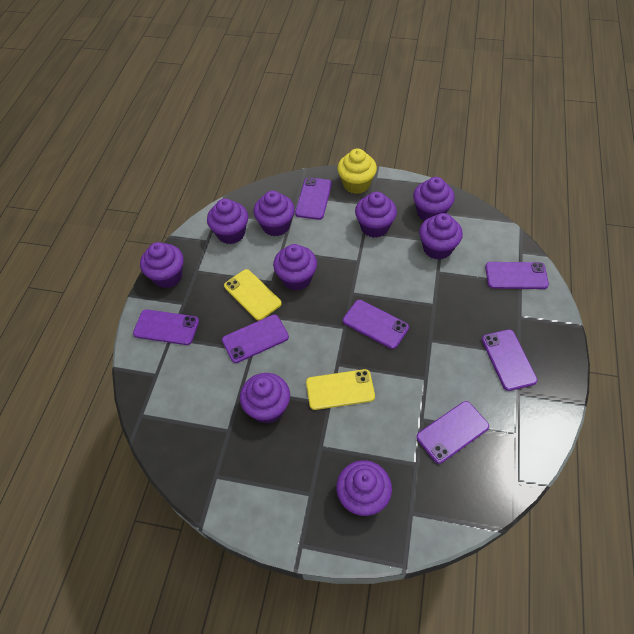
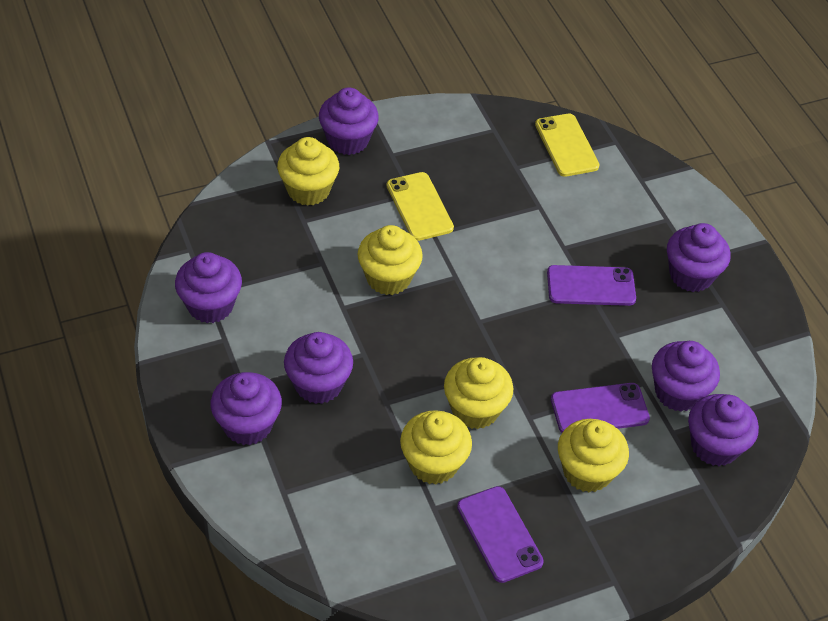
purple cupcake: [140,242,184,288] [207,199,248,244] [240,373,290,424] [254,191,295,236] [273,244,317,291] [336,460,392,516] [355,192,397,238] [413,177,455,221] [419,213,463,260] = 9 -> [175,252,242,323] [211,372,282,445] [284,332,353,404] [319,87,379,155] [652,341,720,412] [667,223,731,292] [688,394,759,466] = 7
purple phone: [133,309,199,345] [222,315,289,363] [295,177,332,220] [343,300,409,349] [416,401,489,464] [482,329,537,391] [485,262,549,289] = 7 -> [457,486,544,583] [547,265,636,306] [551,383,650,433] = 3
yellow cupcake: [337,148,377,194] = 1 -> [277,137,339,206] [357,225,423,295] [400,410,472,485] [444,357,513,429] [558,419,629,492] = 5

